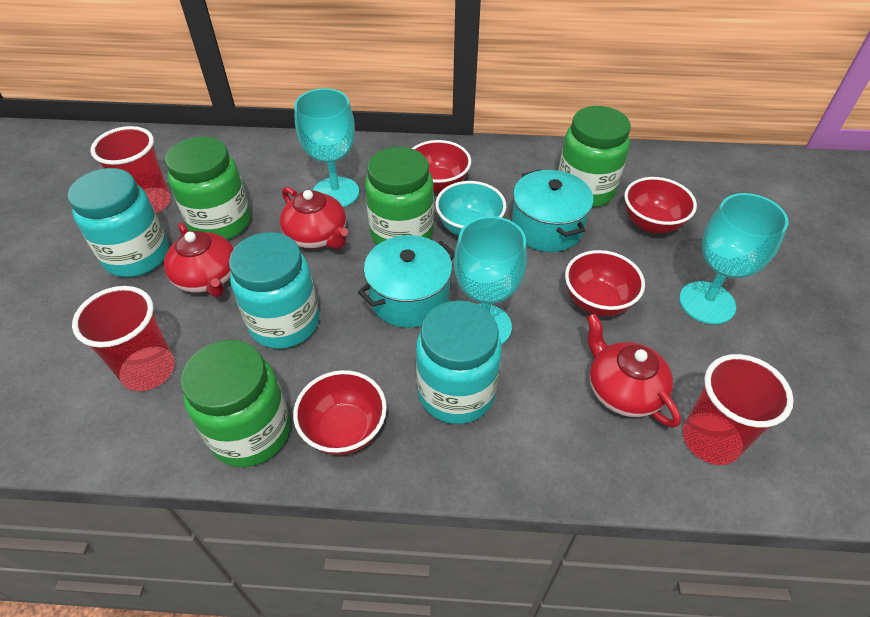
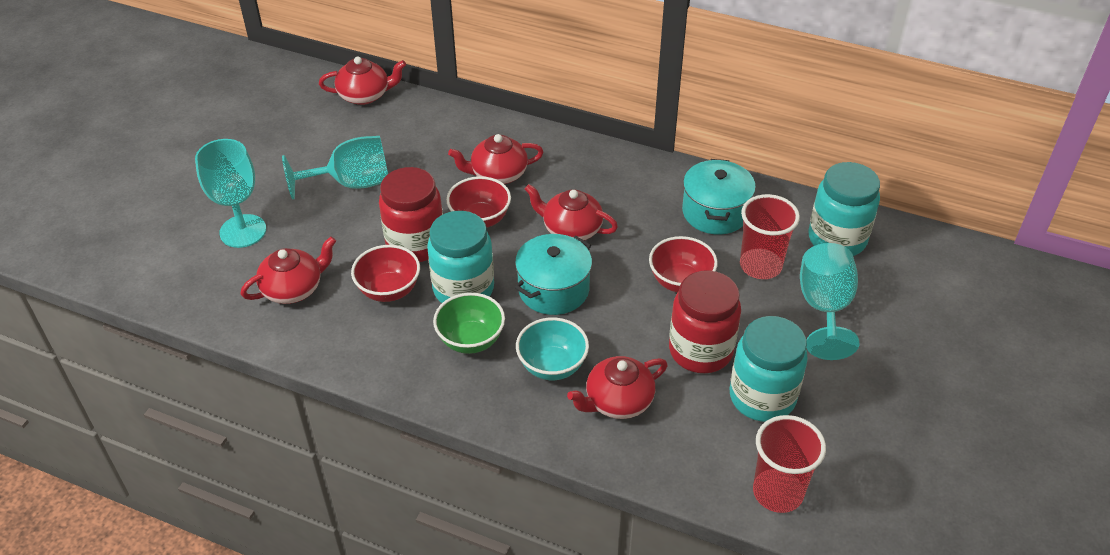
green bowl: none = 0 -> [433,293,505,354] = 1
green jar: [165,137,251,240] [181,340,290,467] [365,147,434,245] [558,106,631,207] = 4 -> none = 0
red bowl: [293,370,387,455] [412,140,471,193] [565,250,645,316] [624,177,697,233] = 4 -> [351,245,420,302] [446,176,511,228] [649,236,718,292] = 3
red cup: [72,286,175,391] [91,126,171,214] [683,354,794,465] = 3 -> [740,194,800,279] [753,415,826,513] = 2
red jar: none = 0 -> [379,167,443,262] [669,271,741,373] = 2
red teapot: [164,223,234,297] [280,187,348,249] [587,313,681,428] = 3 -> [241,237,336,304] [319,56,406,105] [448,134,543,184] [525,184,618,240] [567,356,668,419] = 5

